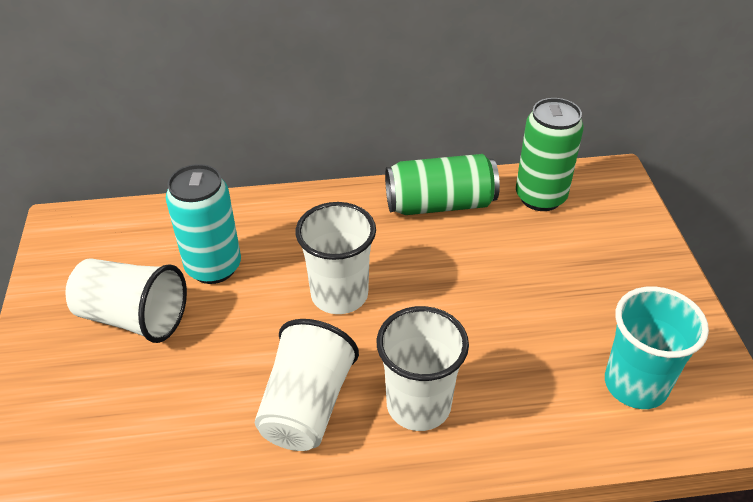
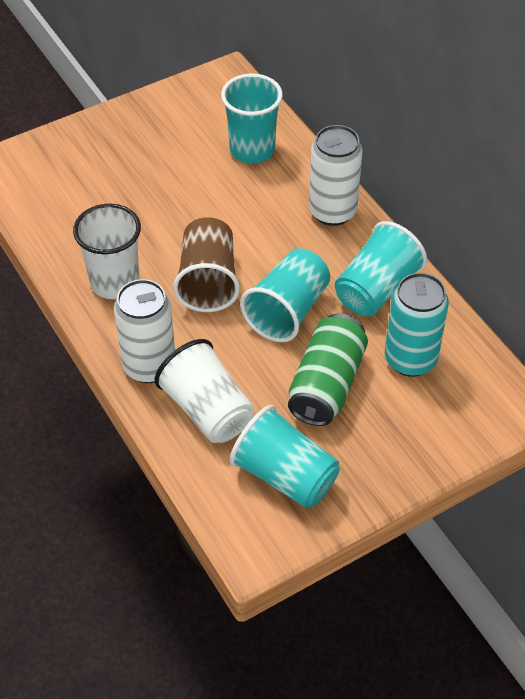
brown cup: none = 0 -> [173,217,240,312] = 1
green can: [385,154,500,215] [516,98,584,211] = 2 -> [288,313,368,426] = 1
turquoise cup: [605,286,709,409] = 1 -> [221,74,283,163] [230,405,340,508] [240,248,330,343] [335,221,427,316] = 4
white can: none = 0 -> [114,279,175,383] [309,125,363,226] = 2
white cup: [65,258,187,343] [255,319,359,451] [296,202,376,314] [377,306,469,431] = 4 -> [73,204,141,299] [155,339,254,443] = 2

